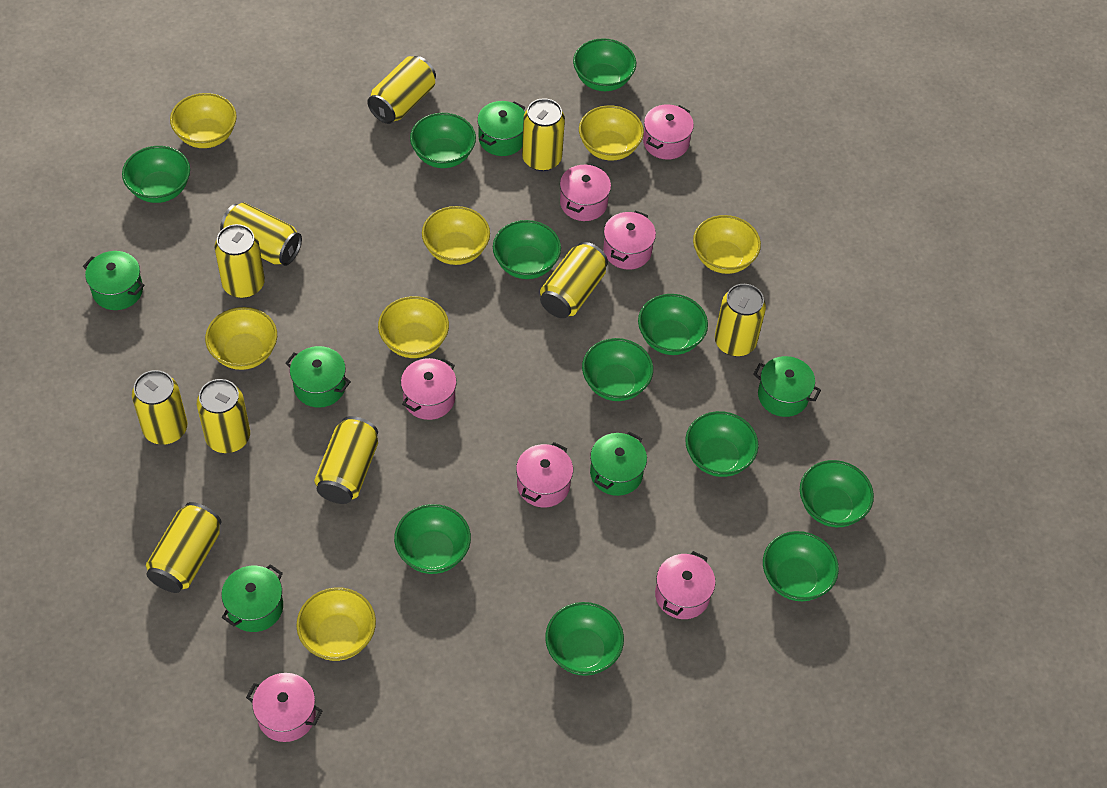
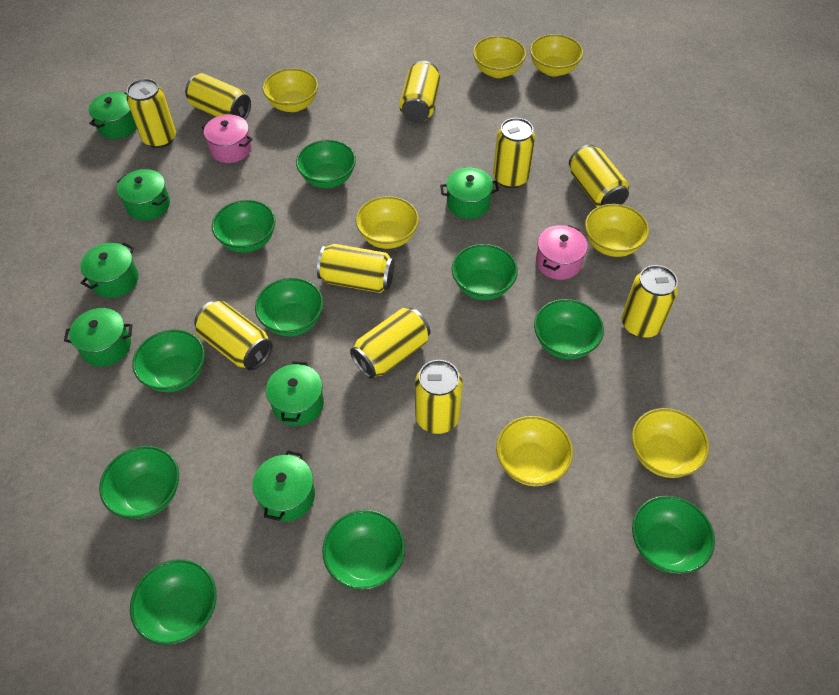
green bowl: [122,146,190,203] [394,504,471,574] [410,113,476,168] [493,220,561,279] [545,602,624,676] [573,38,636,91] [582,338,653,401] [638,294,708,355] [685,411,759,477] [763,531,839,601] [800,460,874,527] = 11 -> [99,446,179,519] [130,559,216,645] [132,329,205,392] [212,200,276,253] [255,278,323,336] [296,140,356,188] [322,510,405,590] [452,244,518,300] [534,299,604,359] [632,496,715,574] = 10
green pot: [83,251,145,310] [221,564,283,632] [286,346,351,408] [477,101,525,156] [590,431,647,496] [753,356,821,417] = 6 -> [64,308,132,367] [80,242,139,298] [89,92,137,139] [117,169,170,221] [252,450,315,522] [266,361,324,426] [440,168,499,219] = 7
pink pot: [246,673,322,742] [401,358,457,420] [516,442,573,507] [560,163,611,221] [603,210,656,270] [643,104,694,160] [655,551,716,619] = 7 -> [202,115,253,163] [536,225,588,280] = 2

